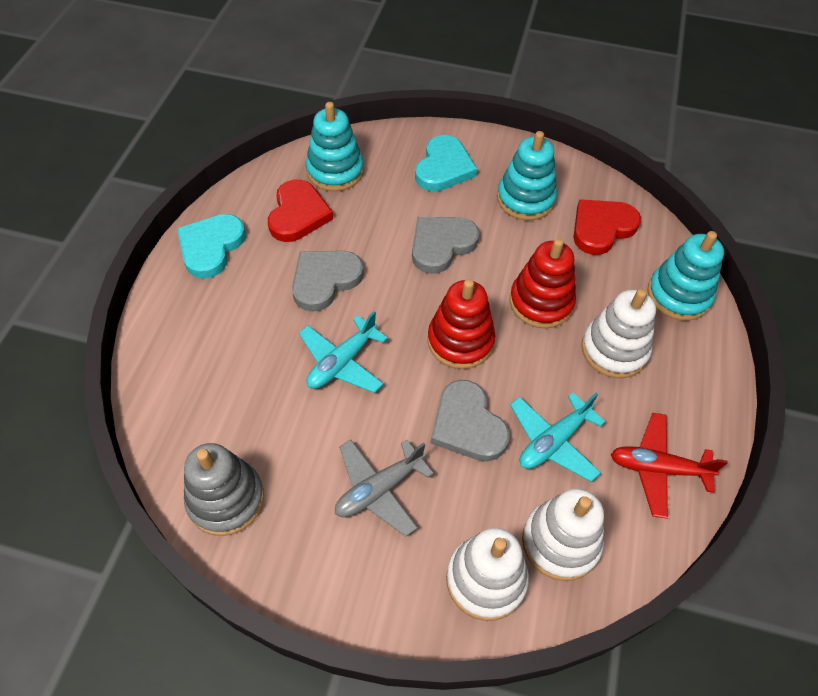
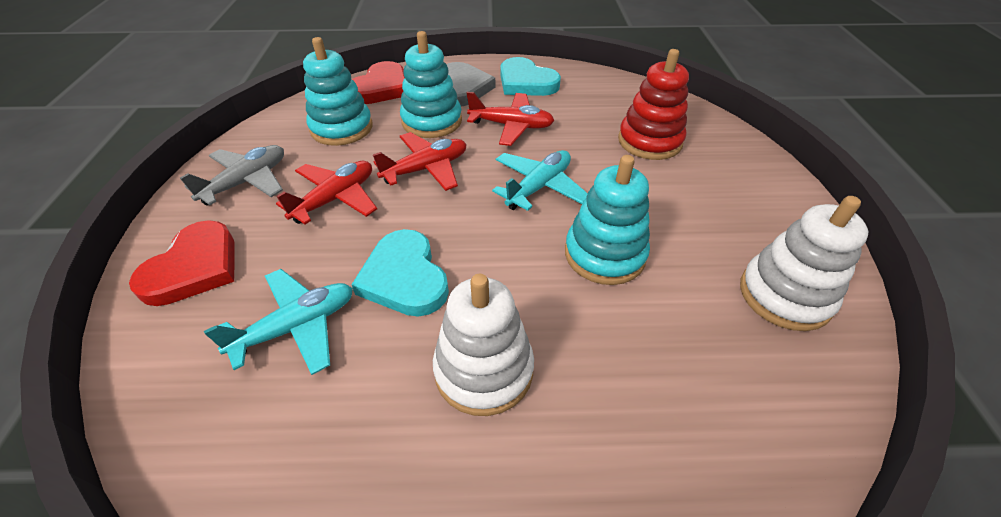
grey heart: [292,251,364,312] [412,217,479,274] [431,380,510,461] = 3 -> [446,62,495,107] = 1
grey stacking toy: [184,443,264,536] = 1 -> none = 0
red plane: [611,413,728,519] = 1 -> [276,161,377,225] [373,132,466,191] [467,92,555,146] = 3
red stacking toy: [427,279,495,369] [510,238,576,328] = 2 -> [618,49,689,160] = 1
white stacking toy: [446,528,529,621] [522,489,604,581] [581,289,656,378] = 3 -> [433,274,534,416] [740,196,869,331] = 2

